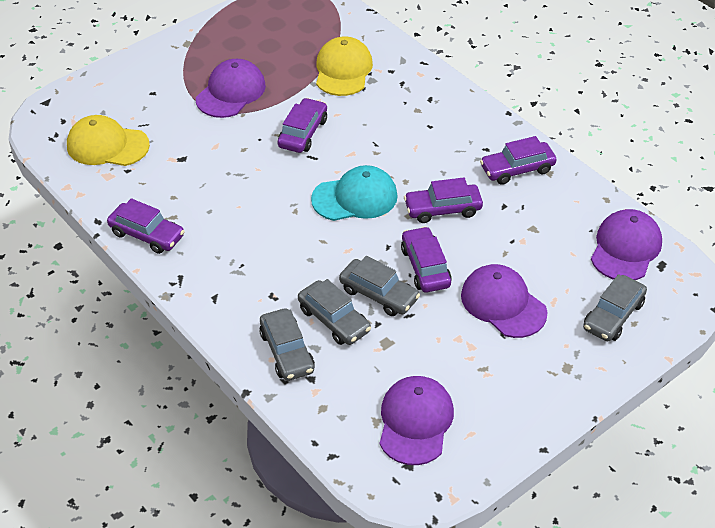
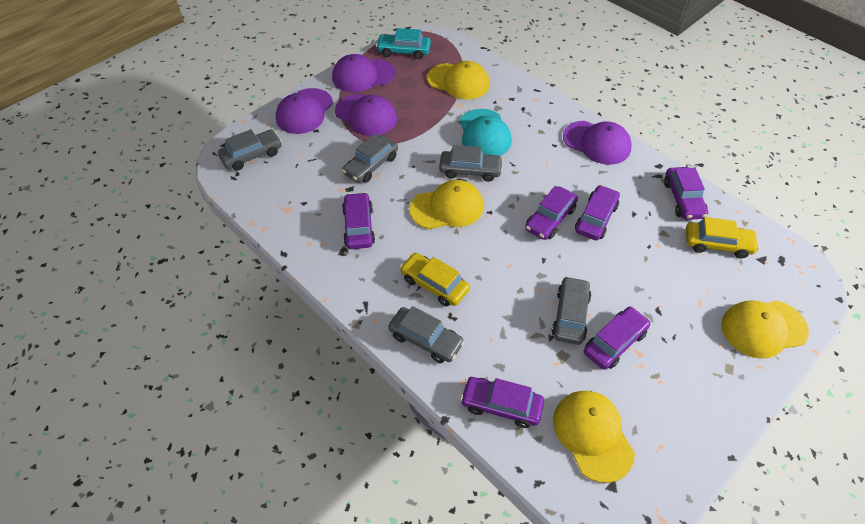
grey car: [259,308,315,381] [298,279,371,345] [339,256,420,316] [583,274,647,341] = 4 -> [218,129,282,171] [342,134,398,183] [388,306,465,363] [439,145,503,182] [552,276,591,345] = 5
purple car: [107,198,185,254] [278,98,327,153] [401,226,452,293] [404,178,483,223] [480,136,557,185] = 5 -> [342,192,375,249] [460,377,544,428] [525,186,578,240] [575,185,620,241] [584,306,651,369] [664,167,708,220] = 6
turquoise car: none = 0 -> [376,28,431,59] = 1
yellow cap: [67,115,150,166] [316,37,373,96] = 2 -> [409,180,484,229] [427,61,489,100] [553,391,635,483] [722,300,809,359] = 4
yellow car: none = 0 -> [400,253,470,307] [686,217,759,258] = 2

